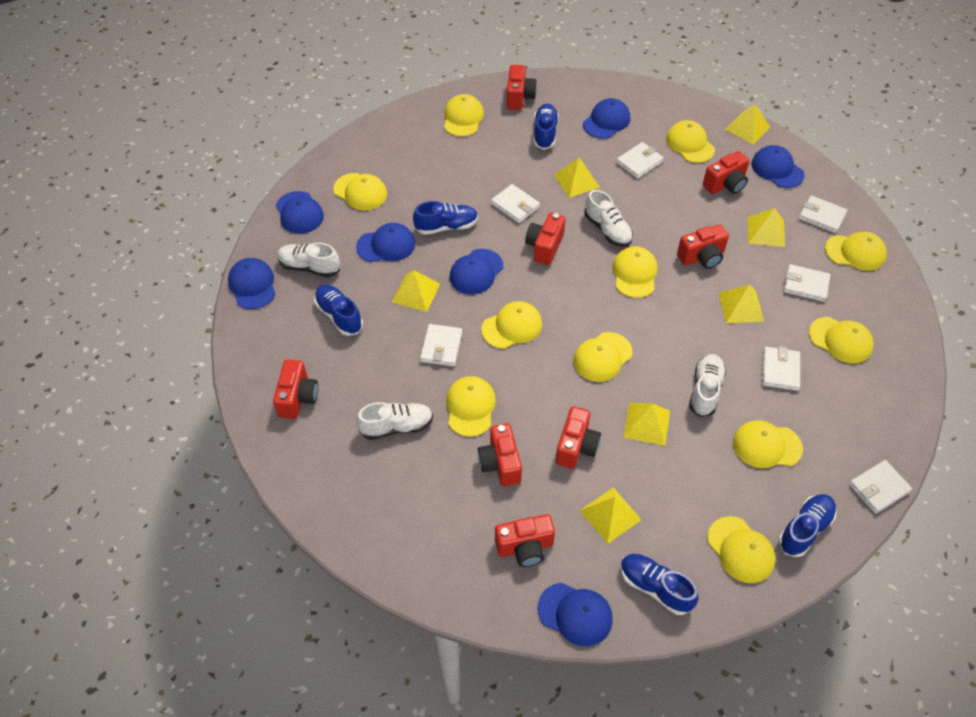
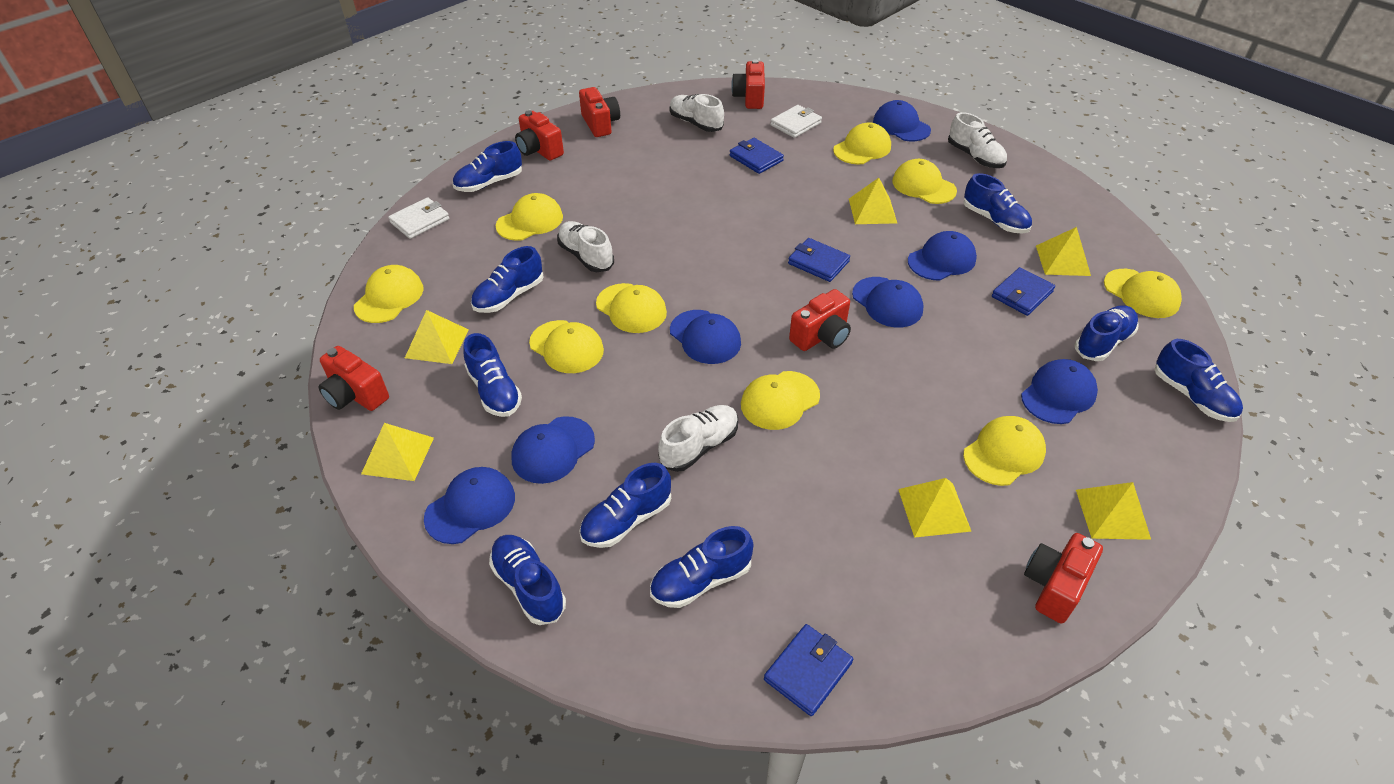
blue shoe: [314,285,363,336] [413,201,478,235] [534,103,559,150] [620,554,699,615] [778,494,837,557] = 5 -> [453,141,522,192] [463,333,522,417] [471,246,543,313] [489,535,566,625] [579,463,671,548] [650,526,753,608] [963,173,1032,233] [1074,305,1139,361] [1154,339,1243,422] = 9
blue wallet: none = 0 -> [730,138,784,174] [764,624,853,716] [788,238,850,282] [992,267,1055,316] = 4
red camera: [273,360,318,419] [478,423,522,486] [495,514,555,567] [507,65,537,110] [525,213,566,265] [556,406,601,469] [677,225,729,269] [703,151,749,194] = 8 -> [318,346,389,411] [515,110,564,161] [579,87,620,137] [731,59,765,109] [789,289,851,351] [1024,533,1103,623] = 6
white wallet: [420,324,463,366] [491,184,540,223] [616,142,664,179] [762,346,800,391] [783,264,830,302] [799,196,848,233] [849,460,912,514] = 7 -> [388,197,449,239] [770,105,822,138] = 2
yellow cap: [334,173,387,210] [444,94,484,136] [446,376,496,437] [481,301,542,349] [573,332,633,382] [612,246,658,298] [666,120,715,163] [707,516,776,583] [733,420,803,468] [809,317,874,364] [825,232,887,271] = 11 -> [354,265,424,323] [496,193,563,241] [529,320,604,373] [596,283,667,333] [741,371,820,430] [833,122,891,165] [892,159,957,204] [963,416,1046,486] [1104,269,1182,318] = 9
yellow pyramid: [392,270,440,312] [554,157,600,198] [579,488,642,544] [623,403,670,446] [719,285,764,323] [725,104,770,144] [748,208,785,247] = 7 -> [361,423,434,481] [405,310,469,364] [849,178,897,224] [898,478,971,538] [1036,227,1091,276] [1076,482,1151,540] = 6

